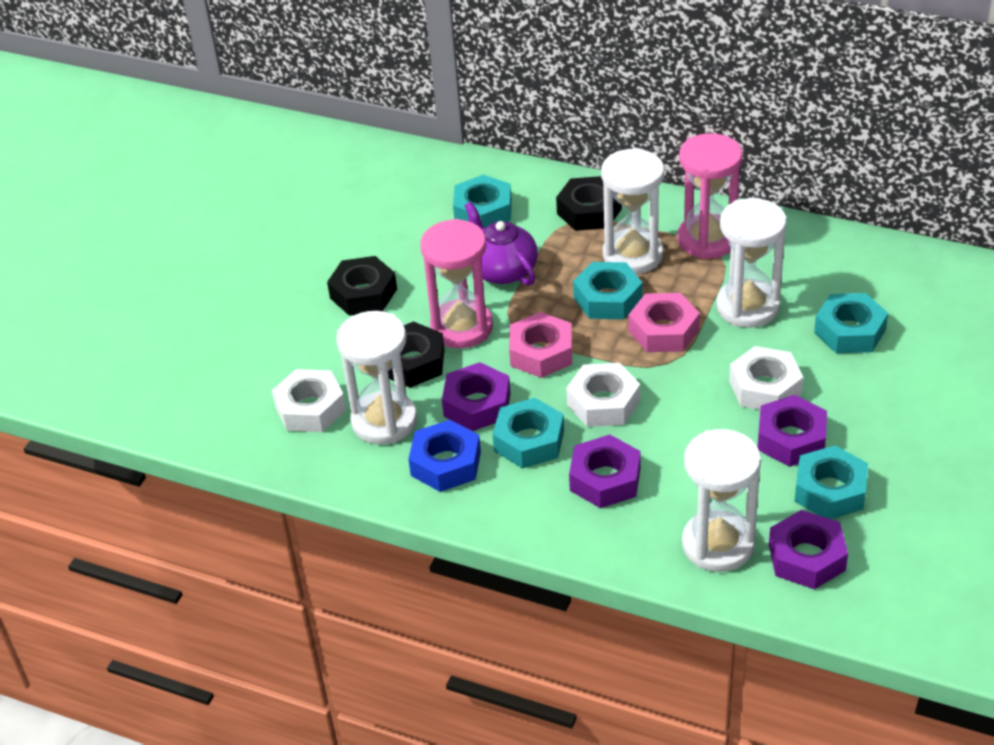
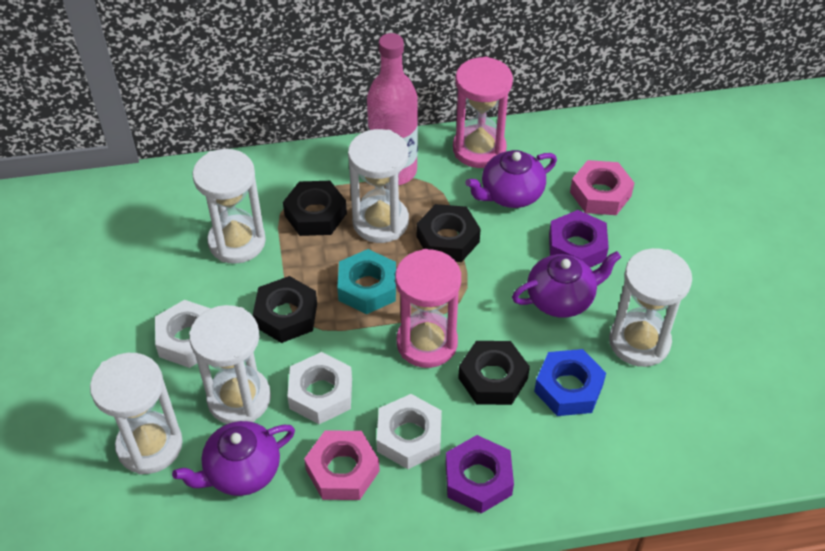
black nut: [327,256,397,316] [388,321,445,388] [556,176,622,231] = 3 -> [253,276,317,343] [283,181,347,236] [417,204,481,262] [458,341,530,405] = 4
pink bottle: none = 0 -> [367,33,418,185] = 1
purple nut: [442,362,511,431] [569,435,641,508] [758,395,827,467] [769,510,848,589] = 4 -> [445,435,514,514] [549,210,609,267] = 2
purple teapot: [465,202,538,285] = 1 -> [172,421,295,496] [465,150,557,208] [512,251,621,318] = 3
turquoise nut: [453,175,512,228] [493,398,564,469] [573,262,643,319] [795,445,868,519] [814,293,888,353] = 5 -> [337,249,396,314] = 1
white hourglass: [336,311,417,444] [601,148,664,274] [682,429,761,572] [716,198,787,328] = 4 -> [90,353,183,475] [189,305,271,424] [193,149,266,264] [348,129,409,243] [609,248,692,367] = 5

